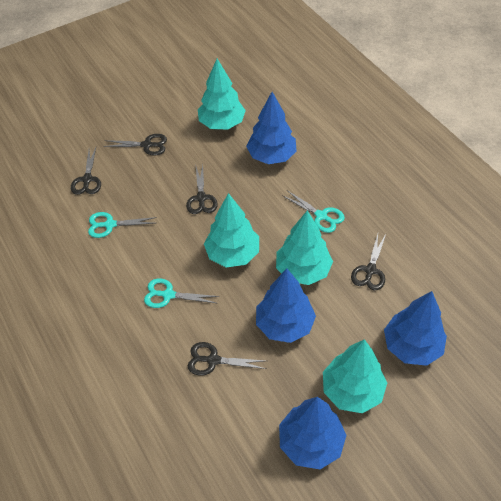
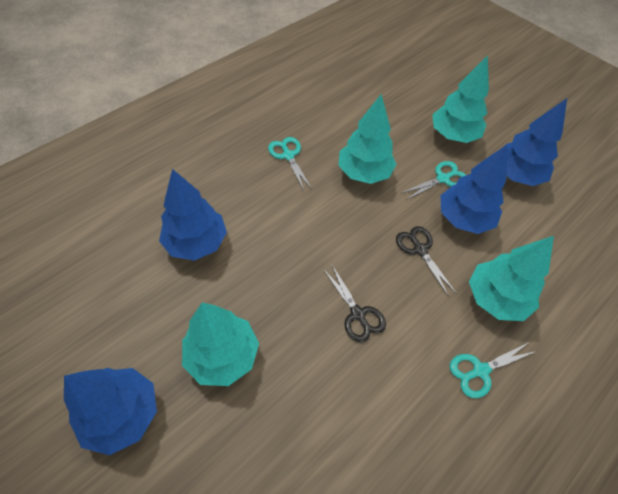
black scissors: [71,147,101,195] [104,134,167,156] [186,164,218,214] [188,342,266,376] [351,234,386,290] = 5 -> [323,265,386,343] [396,226,457,297] = 2

